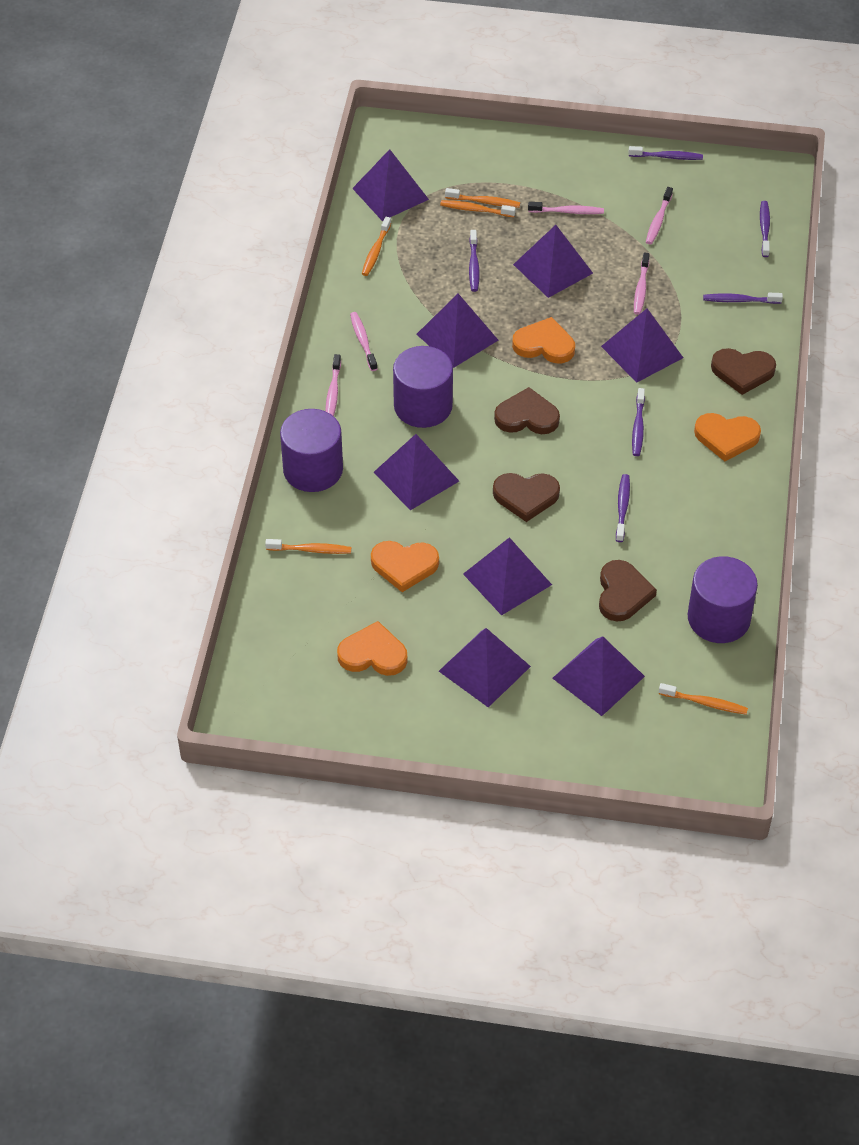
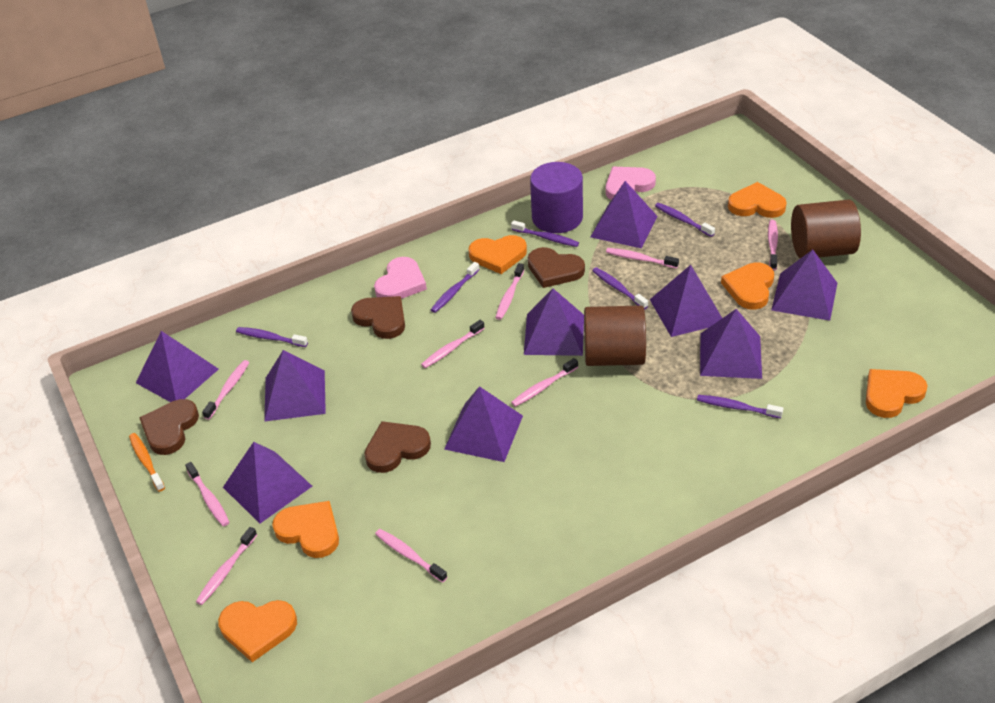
brown cylinder: none = 0 -> [584,306,646,366] [791,200,861,258] = 2
orange heart: [337,621,408,676] [371,541,439,592] [512,317,575,363] [694,413,761,461] = 4 -> [218,600,297,662] [272,501,339,558] [468,235,527,274] [721,262,774,310] [728,182,787,218] [866,369,928,418] = 6
orange toothbrush: [265,539,351,554] [362,217,391,276] [440,200,516,217] [445,188,520,208] [659,683,748,715] = 5 -> [129,433,165,492] = 1
pink heart: none = 0 -> [374,257,427,299] [606,167,656,200] = 2
pink toothbrush: [325,354,341,416] [350,312,377,371] [528,202,604,214] [634,252,650,315] [646,187,673,244] = 5 -> [185,462,230,527] [196,527,257,605] [202,360,249,420] [375,529,447,583] [421,320,485,368] [495,263,524,320] [511,358,578,407] [606,248,679,269] [768,220,778,270] = 9
purple cylinder: [280,409,343,492] [393,346,453,428] [688,556,758,643] = 3 -> [530,162,583,233] = 1
purple pyramid: [352,149,429,221] [374,434,459,510] [416,294,498,368] [439,628,531,707] [463,537,552,615] [513,225,593,298] [552,636,645,716] [601,309,683,383] = 8 -> [136,331,219,402] [223,442,312,524] [264,350,326,422] [444,386,523,462] [524,288,584,356] [591,181,657,248] [650,265,722,337] [700,309,762,379] [771,250,837,321] = 9

